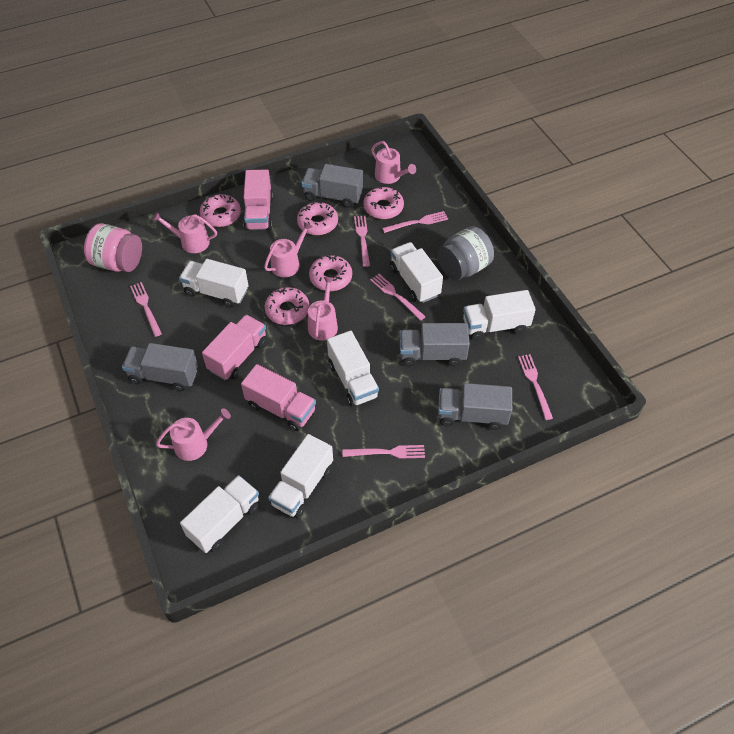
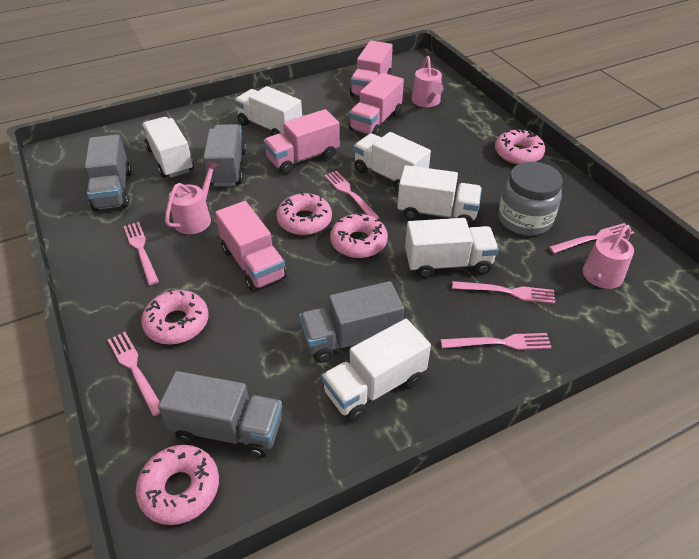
pink jar: [84,223,142,272] = 1 -> none = 0
pink truck: [202,315,267,380] [241,364,316,431] [243,170,273,231] = 3 -> [215,201,287,292] [263,109,340,174] [349,72,404,136] [350,41,393,97] = 4
pink watering can: [152,212,217,253] [156,408,231,461] [264,222,313,277] [308,277,338,341] [371,141,416,184] = 5 -> [165,160,219,234] [411,56,444,107] [582,225,634,289] = 3

